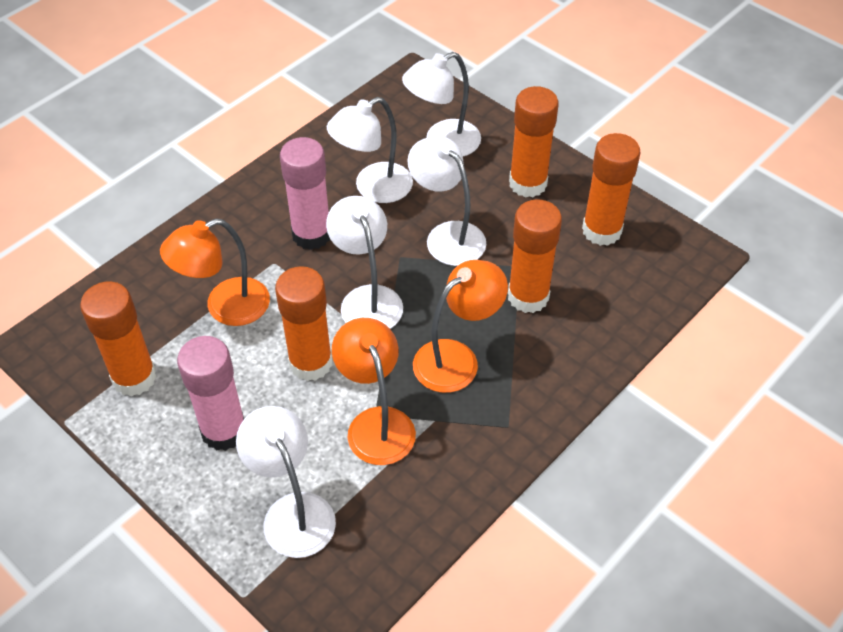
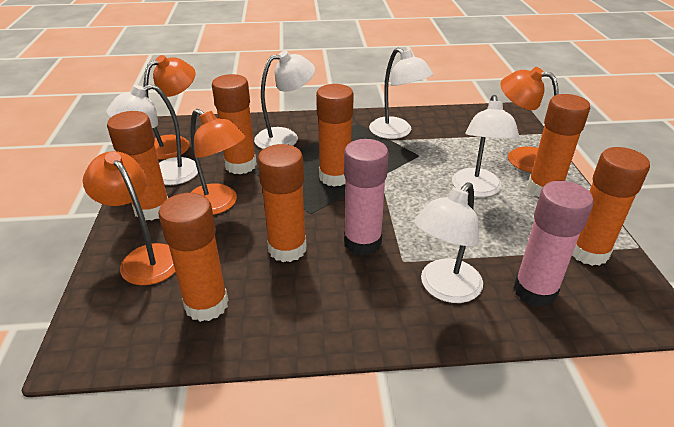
orange glue stick: [80,282,157,397] [275,266,332,381] [508,199,562,313] [509,86,559,198] [582,133,640,246] = 5 -> [107,111,168,220] [159,193,228,322] [212,74,257,174] [258,144,306,262] [316,84,354,187] [527,94,590,197] [572,147,650,266] = 7
orange lamp: [160,218,270,326] [332,318,416,465] [413,260,508,393] = 3 -> [83,151,176,285] [144,55,196,160] [190,109,246,215] [500,67,559,173] = 4

